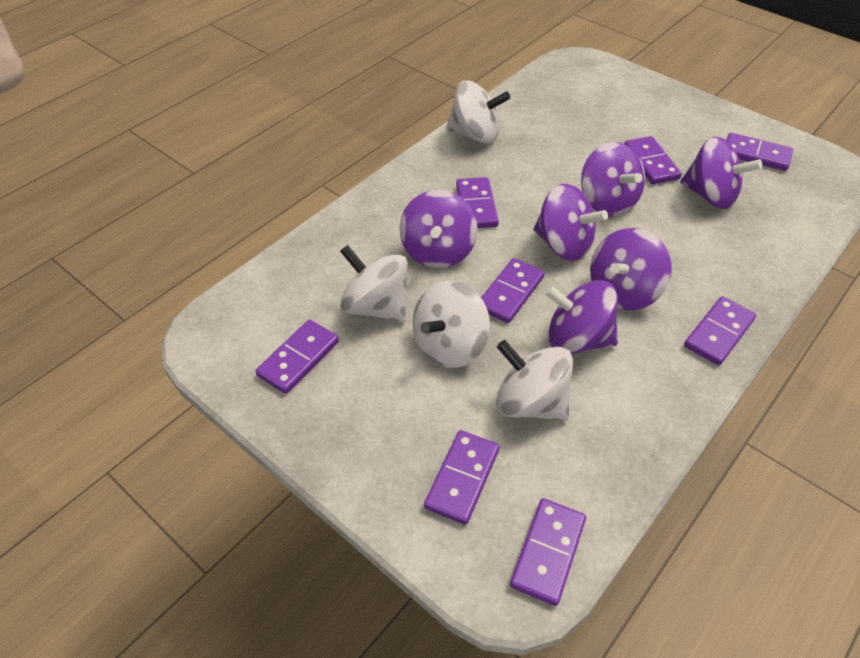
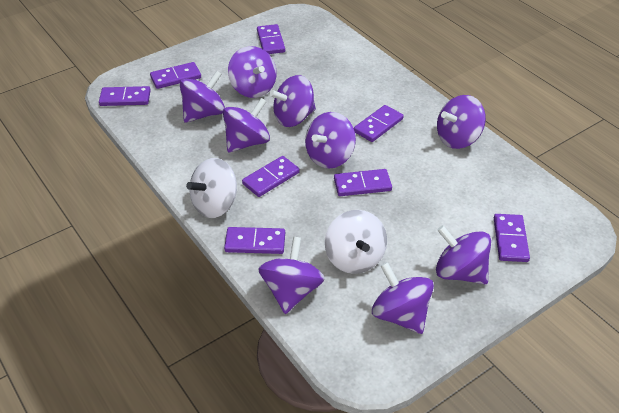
purple spinning top: [400,190,478,268] [533,184,608,261] [544,280,618,354] [581,142,645,217] [590,228,672,310] [680,137,762,209] = 6 -> [180,71,225,123] [223,98,270,152] [228,46,277,98] [258,237,325,314] [269,75,316,127] [305,112,356,169] [372,262,434,334] [436,225,491,284] [437,95,486,149] = 9
white spinning top: [340,245,408,322] [412,281,490,368] [446,81,511,144] [496,340,573,421] = 4 -> [186,158,237,218] [325,210,387,274] = 2

